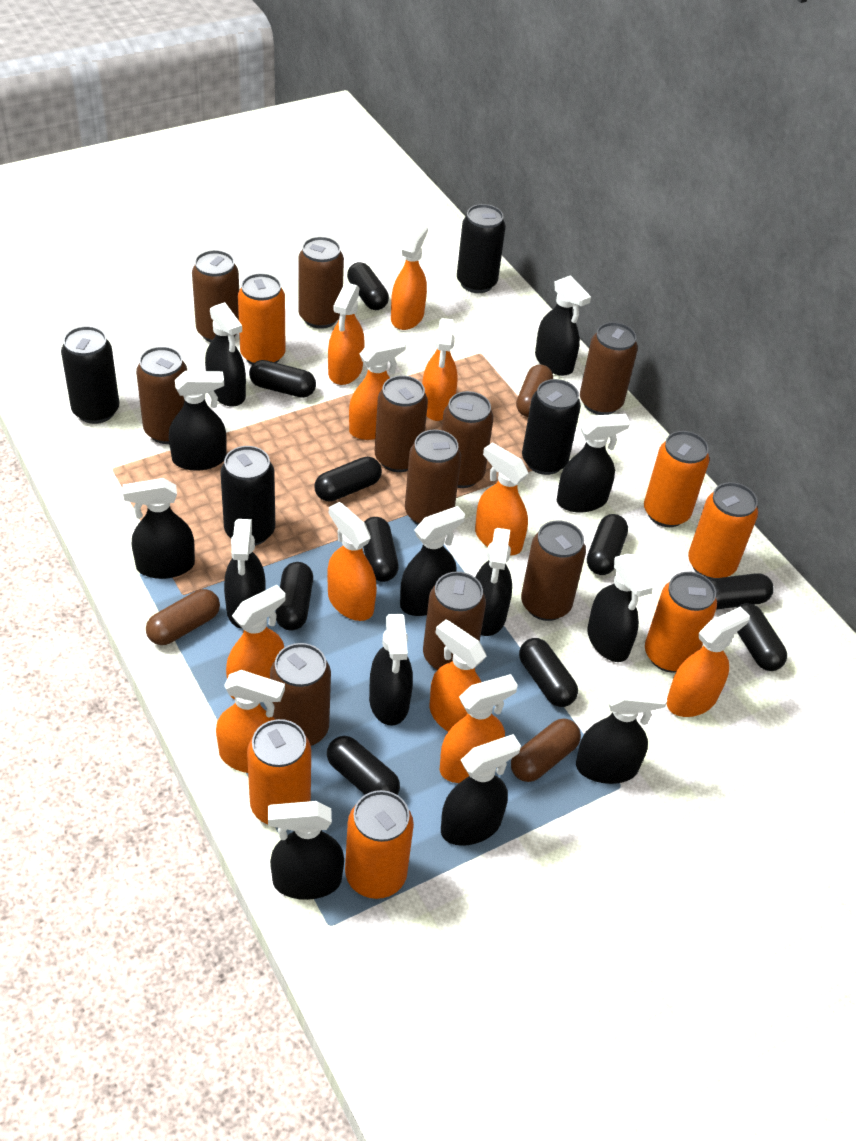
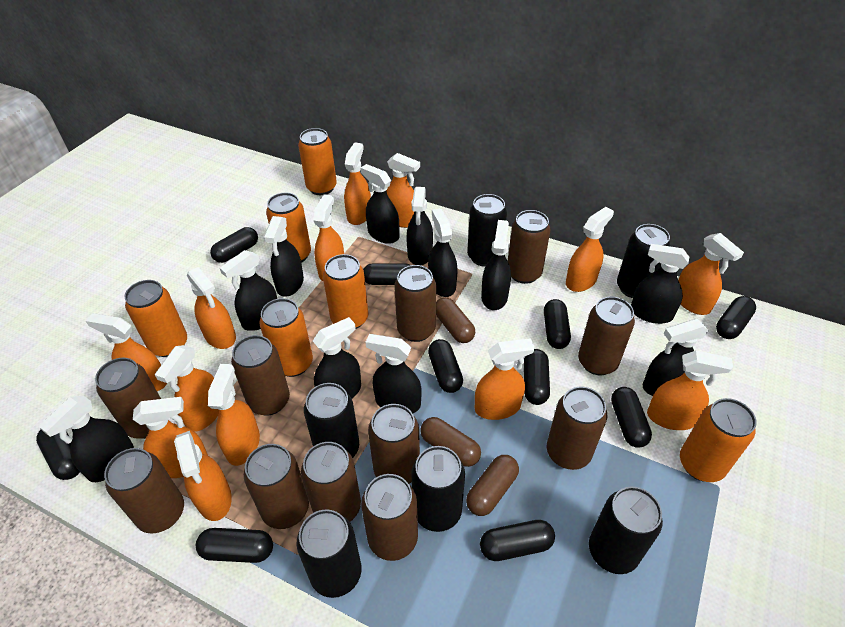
black can: [61,326,119,424] [220,446,275,546] [457,204,506,293] [522,379,581,475] = 4 -> [297,509,362,598] [304,383,359,458] [411,446,465,532] [467,194,507,267] [589,486,663,574] [617,224,670,298] = 6
black spray bottle: [123,478,195,579] [169,371,227,471] [205,302,246,407] [224,519,266,629] [268,801,344,900] [369,614,413,726] [400,506,465,616] [441,734,521,846] [475,528,512,636] [535,275,591,376] [557,414,630,512] [576,685,667,784] [587,554,653,662] = 13 -> [39,396,134,482] [220,250,277,331] [264,216,304,297] [313,317,361,398] [360,164,399,244] [365,334,422,413] [406,187,433,265] [428,208,458,297] [481,220,511,310] [631,244,689,324] [643,319,709,396] = 11
brown can: [136,346,187,444] [192,250,239,342] [270,643,331,746] [298,236,344,329] [375,375,428,472] [405,430,461,525] [423,572,486,670] [442,391,494,488] [521,520,586,621] [580,322,638,415] = 10 -> [95,358,161,439] [104,448,184,533] [231,335,290,415] [244,444,309,529] [301,442,361,522] [361,474,418,561] [368,404,420,484] [394,265,436,342] [508,210,551,284] [547,386,607,470] [578,297,635,375] = 11
orange spray bottle: [216,670,285,773] [226,585,285,700] [327,502,377,621] [328,283,365,385] [349,337,406,440] [391,222,428,330] [422,318,457,421] [430,620,487,732] [440,674,518,783] [475,442,528,555] [666,606,750,717] = 11 -> [86,313,167,391] [133,397,208,478] [155,345,219,432] [174,431,232,521] [187,267,236,349] [208,364,260,466] [313,195,344,282] [344,142,371,225] [386,153,420,228] [475,338,535,420] [566,207,614,292] [647,351,733,430] [678,233,744,315] = 13

